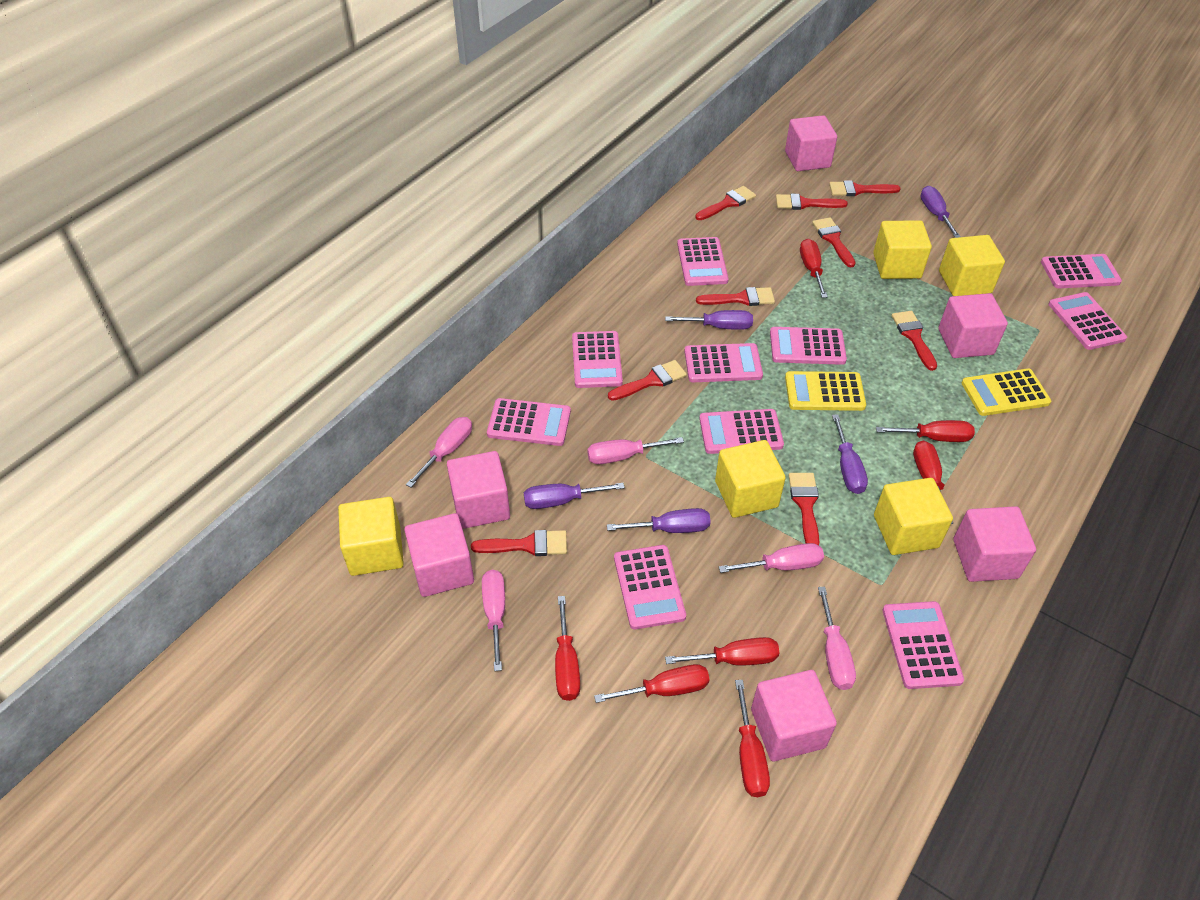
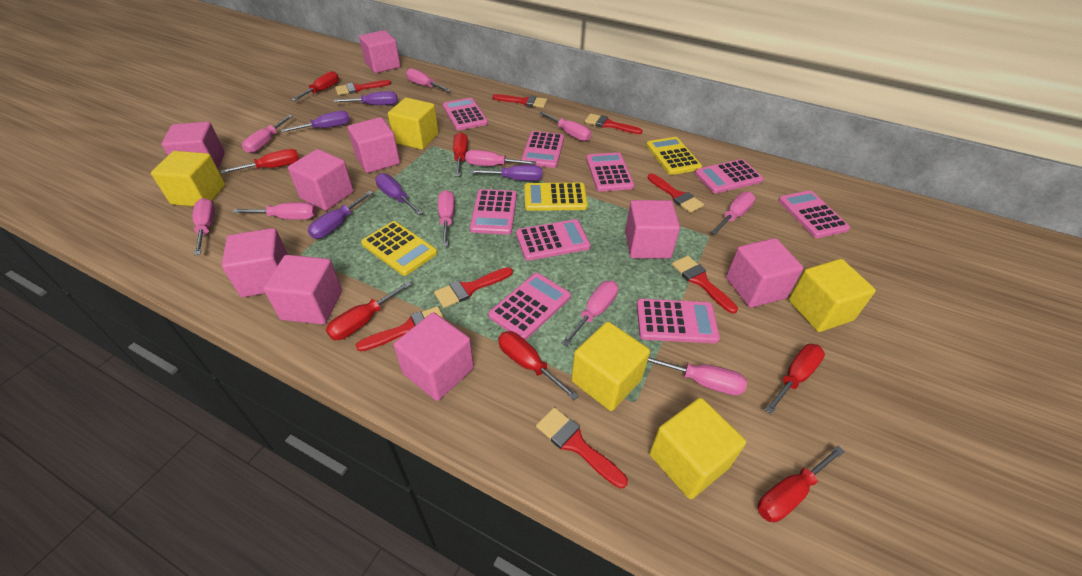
pink calculator: [487,398,571,446] [572,331,623,388] [614,545,686,630] [677,237,729,286] [684,343,763,382] [699,409,784,454] [770,327,847,365] [883,601,964,689] [1041,254,1122,289] [1049,292,1127,350] = 10 -> [443,98,488,131] [470,189,517,235] [488,273,571,340] [516,219,591,261] [521,131,564,168] [586,152,634,192] [637,299,720,343] [695,159,764,193] [778,190,850,238] = 9
pink cube: [405,513,474,597] [447,451,510,529] [751,670,837,762] [785,115,837,171] [938,293,1008,358] [953,506,1036,582] = 6 -> [161,122,225,170] [222,228,288,297] [263,255,342,324] [288,149,354,211] [348,117,400,173] [359,30,400,73] [394,312,474,401] [625,200,680,258] [726,238,803,308] = 9
pink screwdriver: [406,417,472,487] [482,570,505,671] [587,437,684,464] [719,543,824,573] [818,587,856,690] = 5 -> [192,198,215,255] [232,202,316,220] [242,115,293,153] [406,68,451,92] [438,190,455,246] [465,150,536,166] [539,112,591,141] [562,281,618,346] [647,357,747,396] [711,192,755,235] = 10
red brush: [471,530,567,556] [608,360,687,401] [695,186,756,220] [696,287,775,306] [776,194,848,210] [788,473,819,546] [812,217,855,267] [829,180,901,196] [892,311,937,371] = 9 -> [335,80,391,95] [356,306,445,351] [434,267,513,308] [492,94,547,108] [536,407,628,489] [585,113,643,134] [647,173,704,213] [672,256,738,314] = 8
yellow calculator: [785,371,866,411] [962,369,1051,416] = 2 -> [361,221,437,276] [524,183,588,211] [646,137,702,175] = 3

